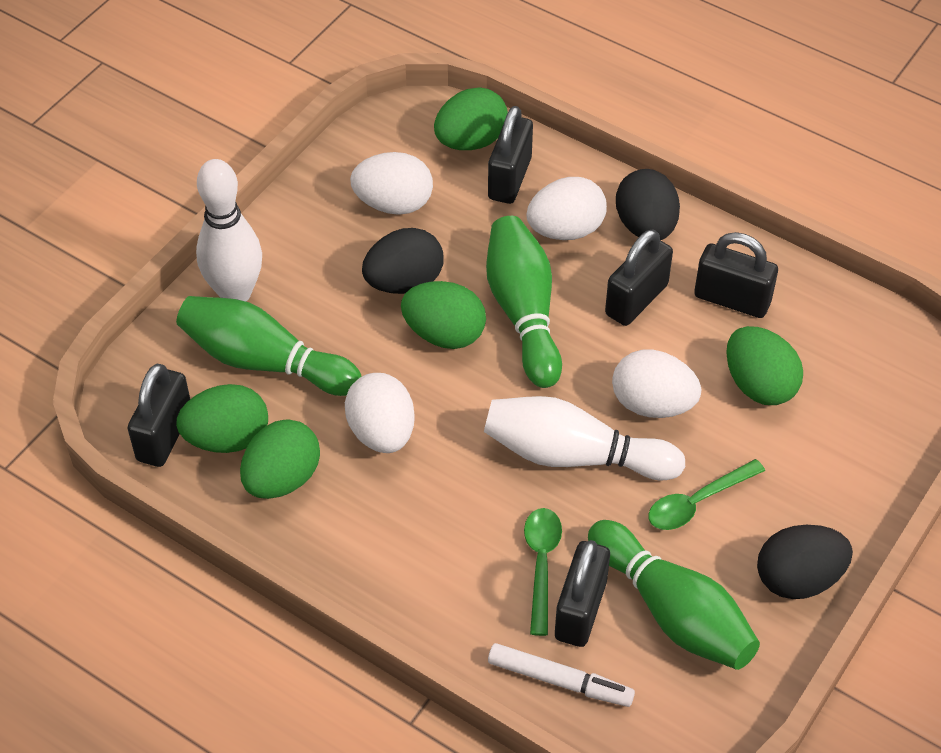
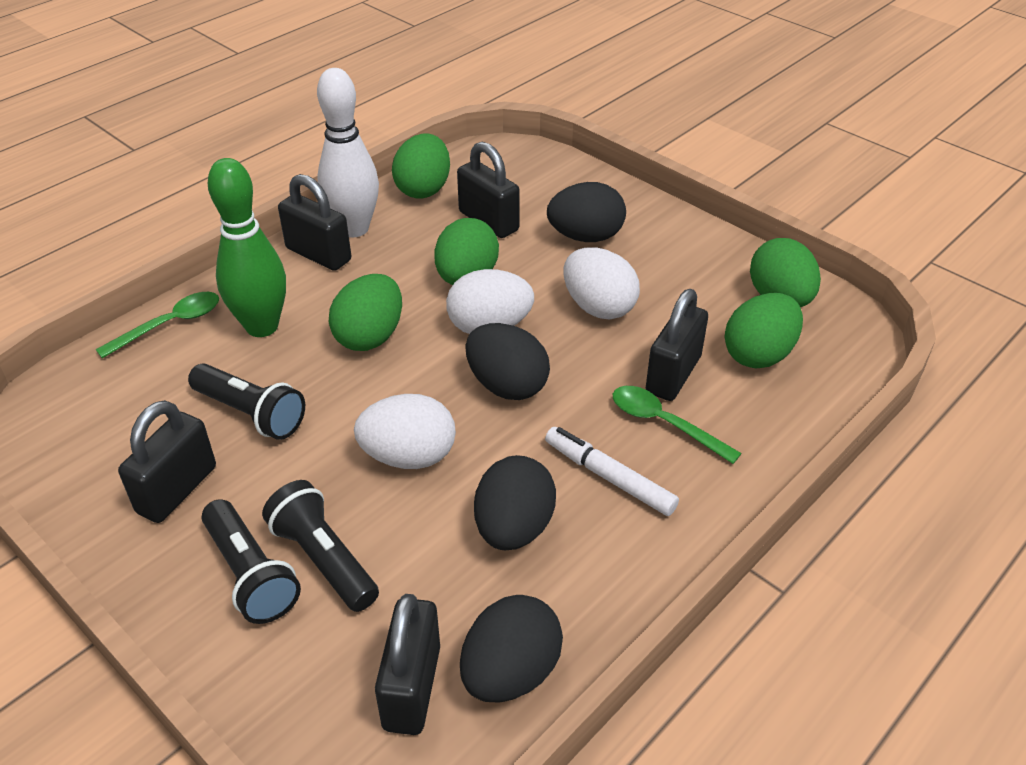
black egg: [362,228,444,294] [616,169,680,240] [757,525,853,599] = 3 -> [460,595,563,703] [465,323,550,400] [474,455,556,550] [547,182,626,242] = 4
black flashlight: none = 0 -> [188,363,305,440] [202,499,301,624] [262,480,379,612] = 3
green bowling pin: [176,296,362,396] [486,216,562,388] [588,520,760,670] = 3 -> [207,158,286,337] = 1
white bowling pin: [196,159,262,301] [484,396,685,480] = 2 -> [317,68,379,237] = 1
white egg: [345,373,415,453] [350,152,433,215] [527,177,607,240] [612,350,701,418] = 4 -> [354,394,456,469] [446,269,534,334] [564,247,640,320] = 3

